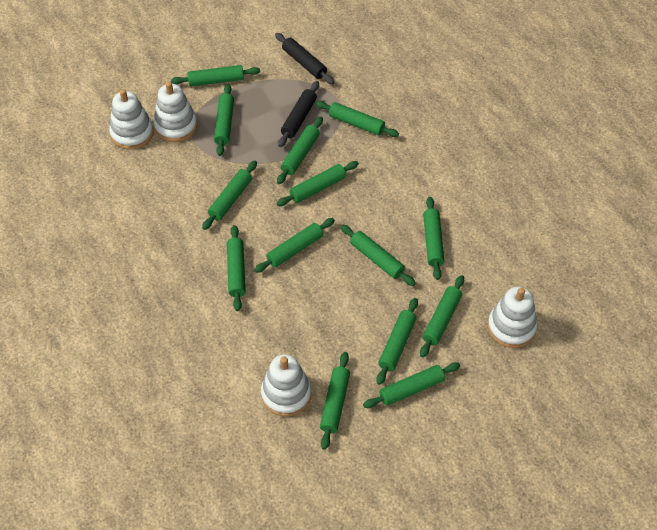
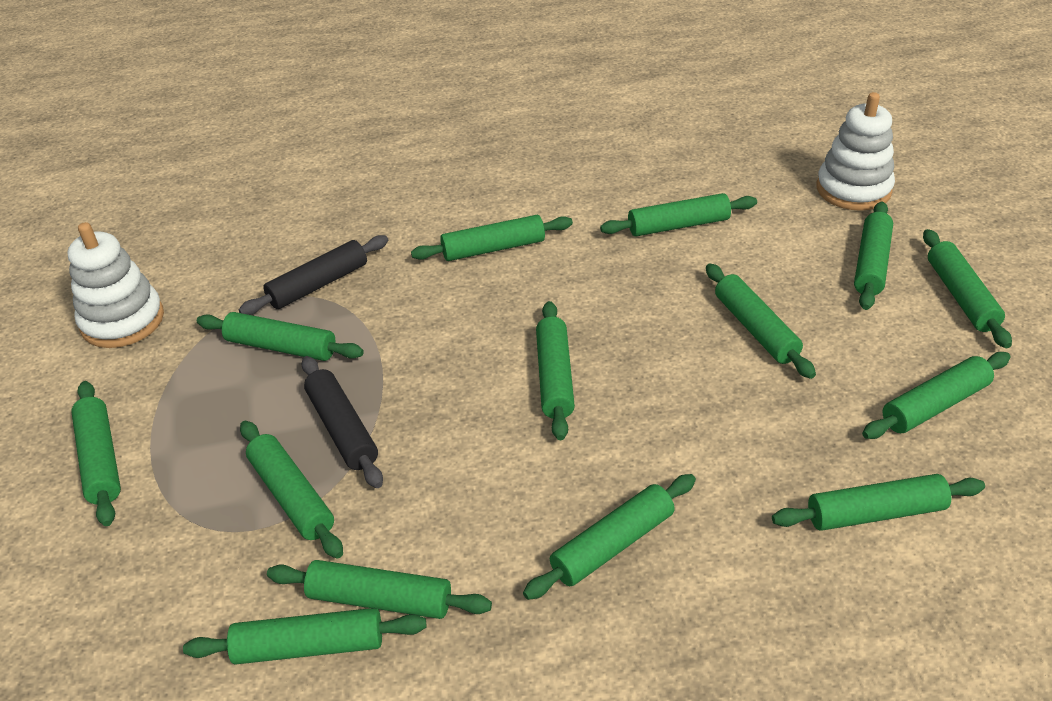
white stacking toy: [109,89,154,150] [153,82,197,142] [261,354,311,417] [488,287,538,348] = 4 -> [67,222,164,348] [816,92,895,211] = 2

